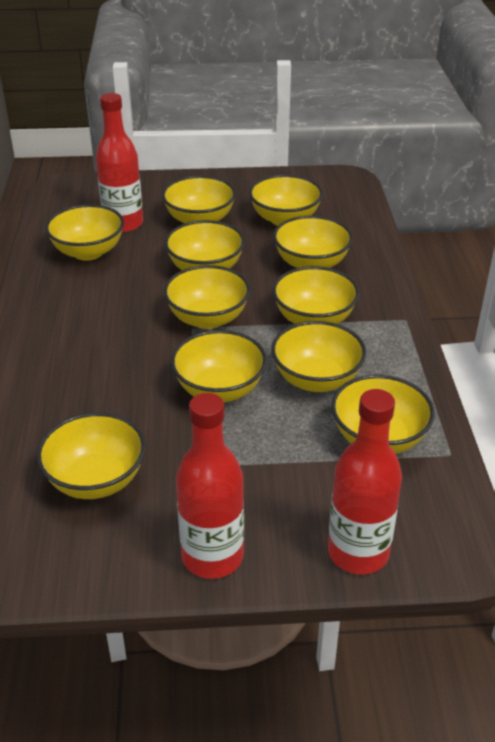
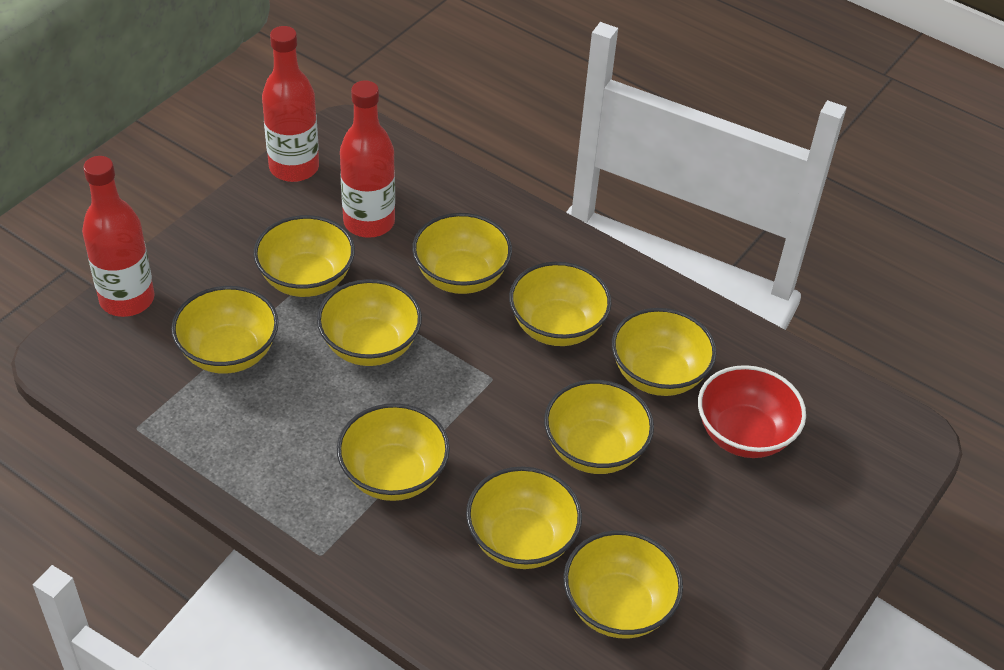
red bowl: none = 0 -> [698,365,806,458] = 1
yellow bowl: [37,412,146,499] [45,204,124,261] [162,176,236,223] [163,265,250,329] [164,220,245,270] [171,330,267,402] [249,175,323,226] [271,321,366,392] [272,266,360,324] [273,215,353,268] [331,375,435,454] = 11 -> [171,286,279,374] [253,215,355,297] [317,279,422,366] [337,403,450,501] [412,213,512,294] [466,467,582,569] [509,262,611,346] [544,380,654,474] [564,530,683,638] [612,308,716,396] = 10

